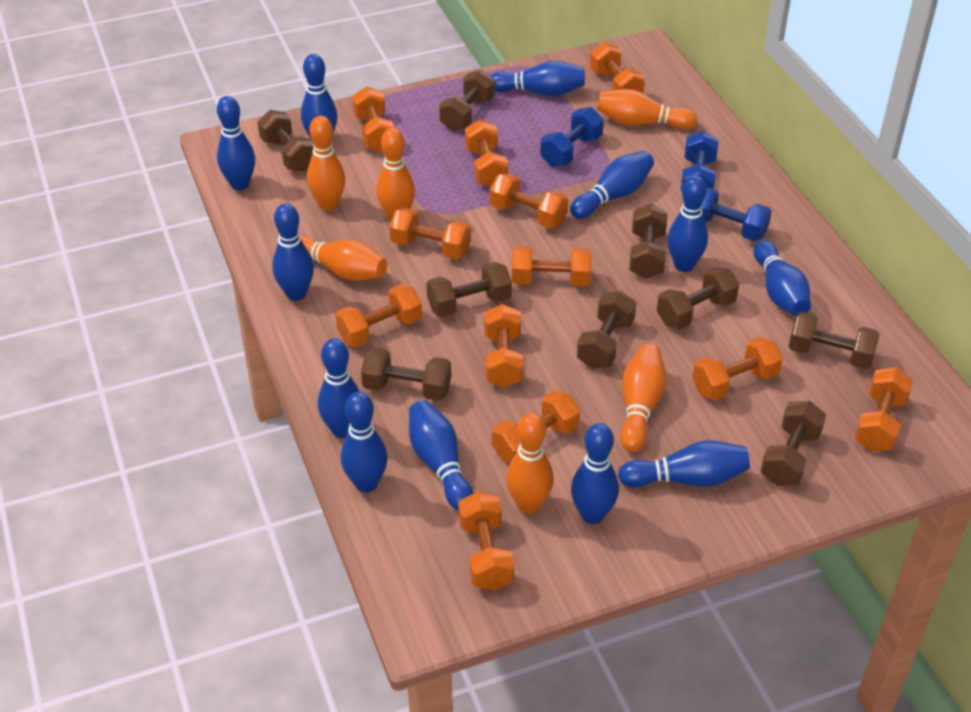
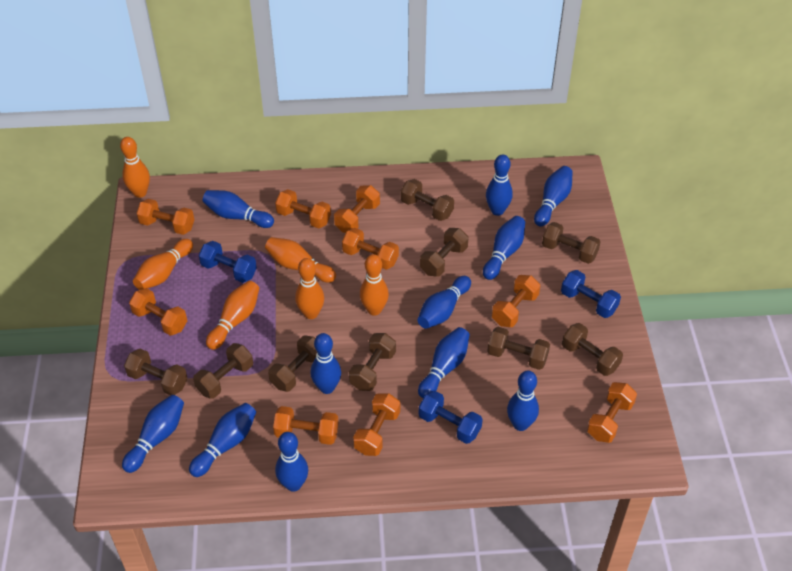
blue bowling pin: [217,96,255,190] [272,203,314,301] [301,54,337,142] [318,338,360,438] [341,392,388,492] [409,400,473,510] [490,61,585,96] [570,151,654,219] [571,423,619,524] [618,440,750,487] [667,175,708,272] [753,240,811,316] = 12 -> [122,395,184,473] [189,403,256,477] [203,190,274,228] [275,432,308,492] [310,333,341,394] [418,276,471,329] [418,327,470,398] [483,216,525,280] [486,155,513,216] [507,371,539,431] [534,166,573,226] = 11
orange dumbbell: [336,284,422,347] [352,87,395,152] [389,207,471,259] [458,491,514,591] [465,119,508,187] [484,304,523,388] [490,173,568,228] [492,390,580,463] [512,246,592,286] [590,42,645,93] [693,337,783,400] [855,367,913,452] = 12 -> [129,288,187,336] [137,199,194,235] [273,406,339,445] [275,189,331,229] [334,185,380,233] [342,228,399,270] [353,393,400,456] [492,275,540,327] [587,382,637,443] = 9

